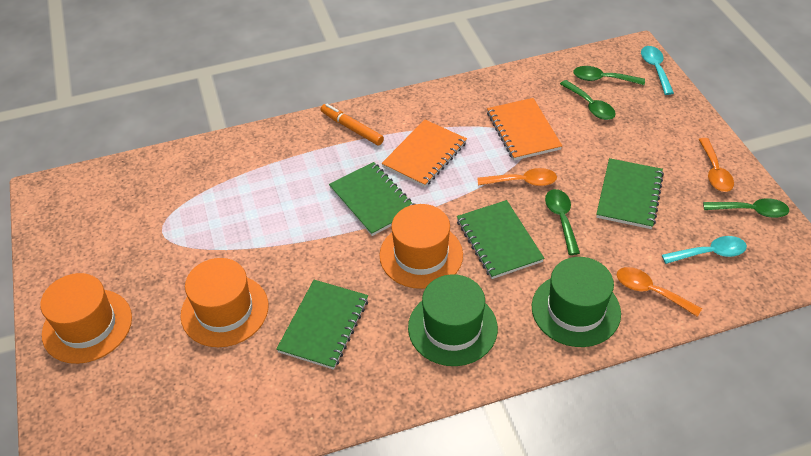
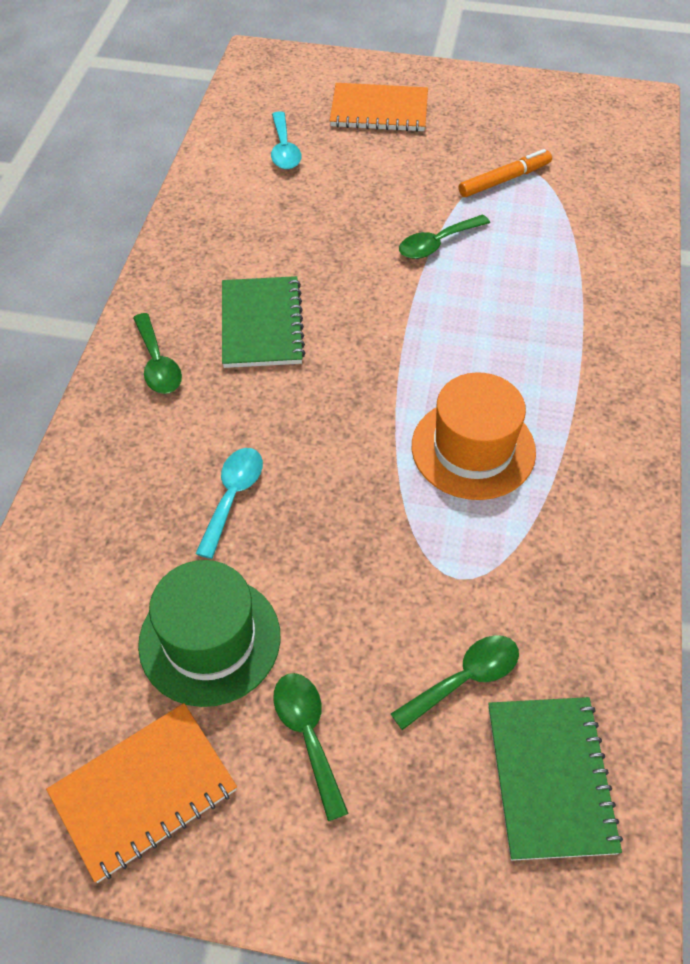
green hat: [408,274,498,366] [532,257,621,347] = 2 -> [138,560,281,707] = 1
green notebook: [276,280,368,370] [329,162,415,236] [457,200,544,279] [596,158,664,229] = 4 -> [222,276,305,368] [488,697,623,861] = 2
orange hat: [40,273,132,364] [181,258,268,347] [380,204,463,289] = 3 -> [412,372,536,500] = 1
orange spoon: [477,168,557,186] [617,267,702,317] [698,138,734,192] = 3 -> none = 0

